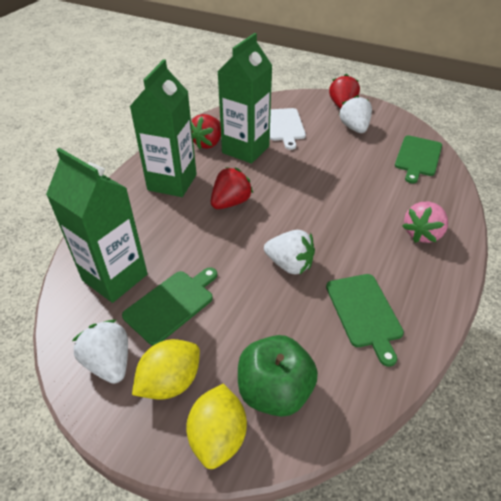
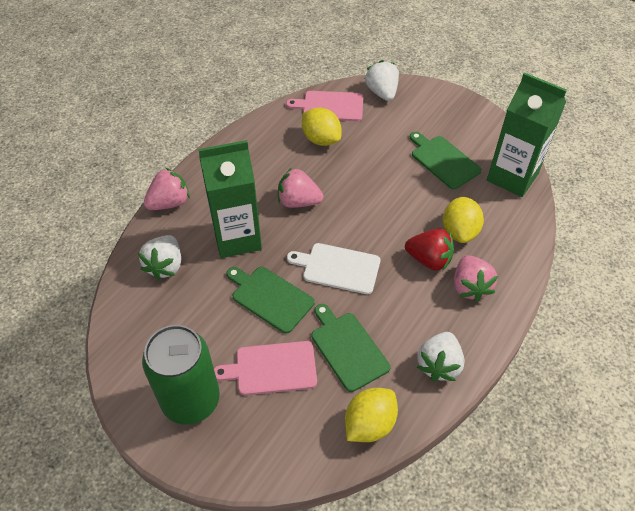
green apple: [238,335,318,417] = 1 -> none = 0
green can: none = 0 -> [142,325,220,425] = 1
green carton: [46,148,148,303] [130,59,197,197] [218,33,272,164] = 3 -> [198,140,262,258] [487,72,567,197] = 2
pink cutting board: none = 0 -> [214,341,317,395] [286,91,363,121] = 2
pink strawberry: [402,202,448,243] = 1 -> [144,168,190,210] [278,168,323,208] [454,255,498,302] = 3
red strawberry: [191,114,221,149] [211,167,253,209] [329,74,360,109] = 3 -> [405,229,454,271] = 1
yellow lemon: [132,339,200,400] [186,384,247,469] = 2 -> [302,107,342,146] [345,388,398,442] [443,197,484,243] = 3

